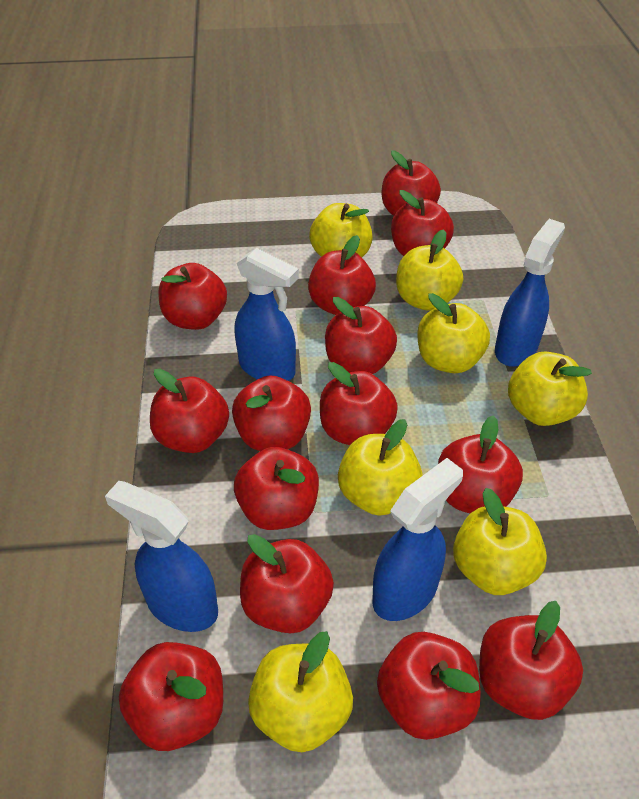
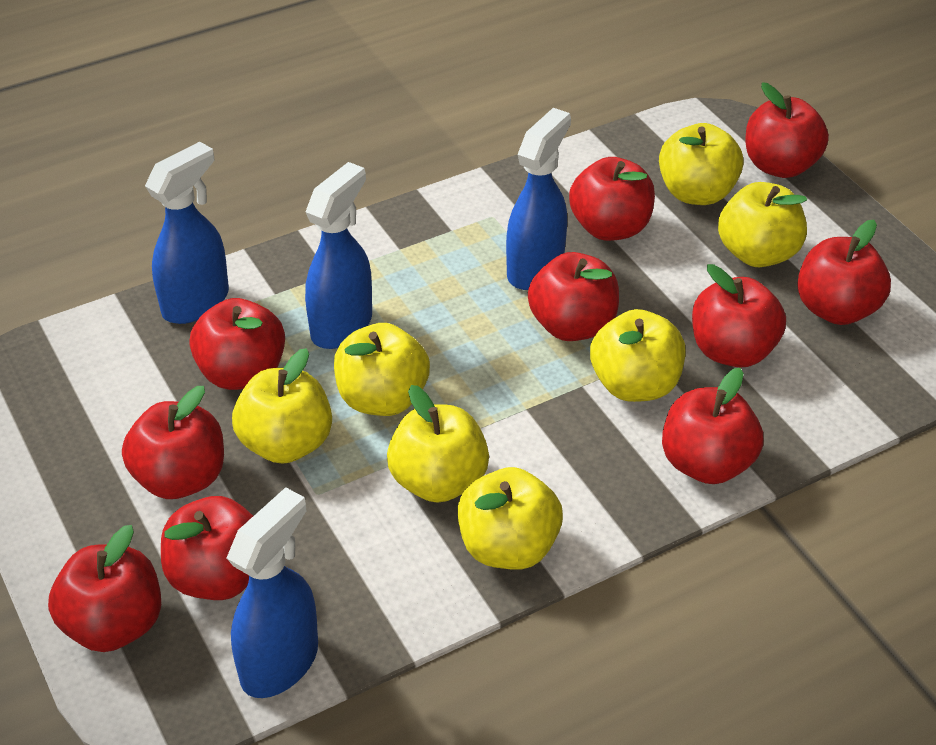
red apple: [119,642,223,751] [150,369,229,453] [158,263,227,330] [232,375,311,451] [234,447,319,530] [240,534,334,634] [308,235,376,315] [320,362,398,445] [325,297,397,374] [377,632,481,740] [382,150,441,216] [391,190,454,256] [438,416,523,513] [479,601,583,720] = 14 -> [48,525,161,652] [122,386,224,499] [161,496,253,600] [189,298,285,390] [528,252,619,341] [569,157,655,241] [662,368,764,484] [692,264,786,368] [746,82,829,178] [797,220,891,325] = 10

